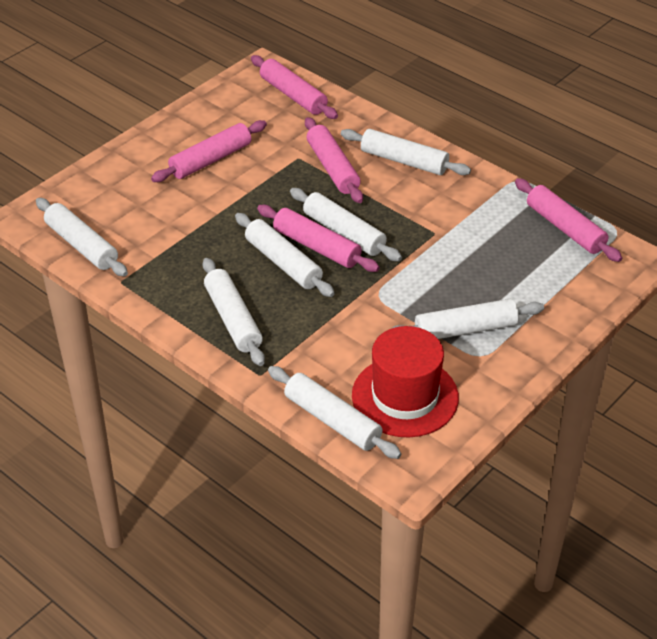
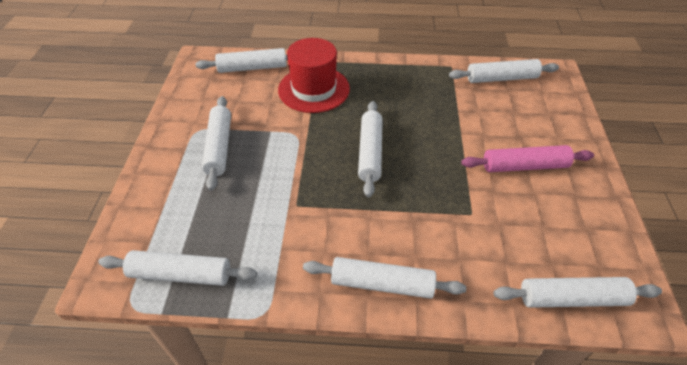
pink rolling pin: [151,120,267,182] [251,55,338,119] [257,205,380,272] [305,117,363,203] [515,178,622,262] = 5 -> [461,145,594,172] = 1

